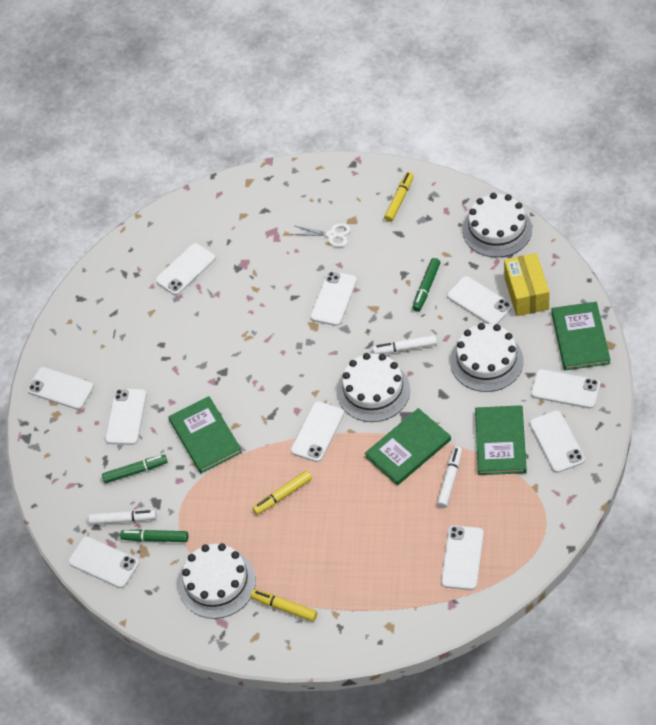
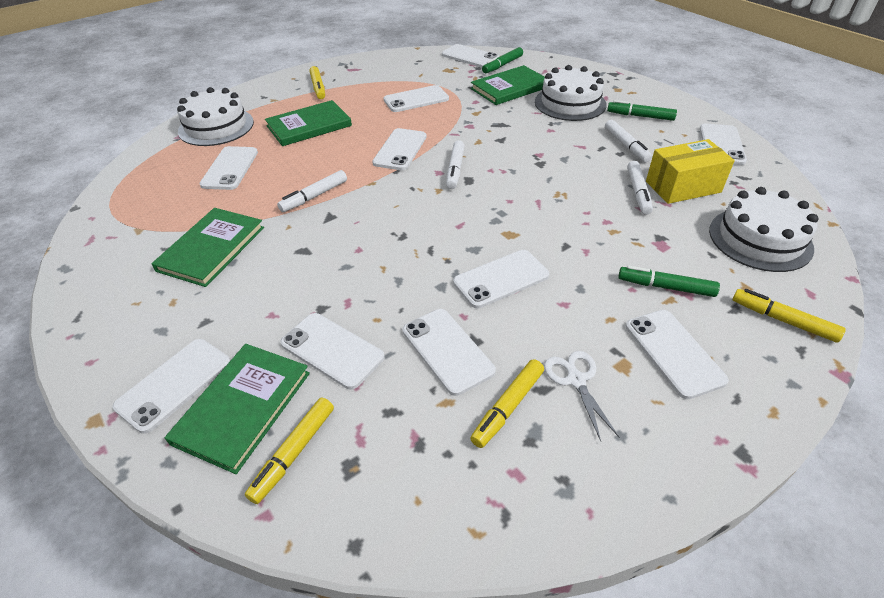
white cake: [179,543,256,619] [337,353,410,422] [451,323,523,392] [463,193,532,257] = 4 -> [177,87,254,146] [535,65,606,121] [709,187,819,272] = 3
white marker: [88,510,157,525] [372,335,437,354] [437,446,462,508] = 3 -> [277,170,347,212] [446,140,465,189] [605,120,652,162] [627,161,653,215] = 4
yellow marker: [251,589,317,622] [252,470,312,515] [384,172,414,222] = 3 -> [245,398,334,504] [309,66,325,99] [470,359,544,448] [732,289,846,343] = 4

